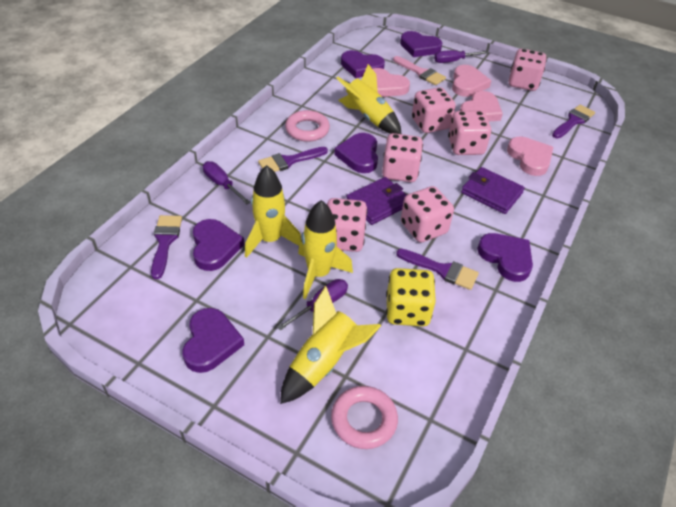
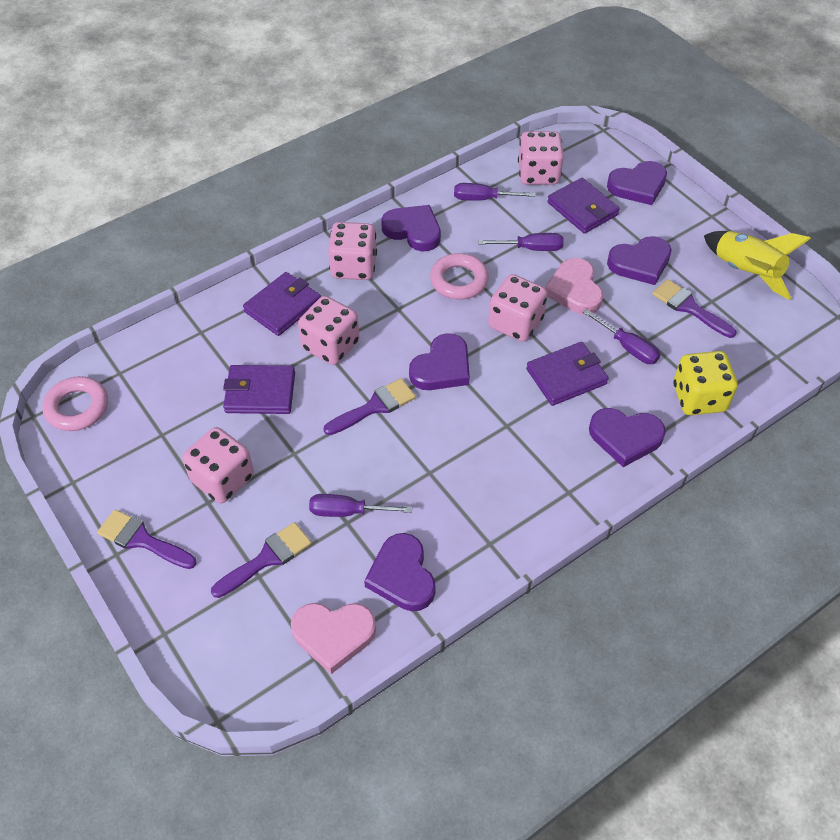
pink brush: [393,56,446,85] = 1 -> none = 0
pink dice: [327,198,368,252] [382,133,423,182] [401,186,454,242] [412,87,456,133] [448,111,491,155] [509,49,547,91] = 6 -> [182,427,254,503] [298,296,360,365] [328,222,377,280] [488,274,548,342] [518,131,564,185] = 5
pink heart: [373,68,410,97] [452,65,491,97] [460,91,503,122] [507,136,553,176] = 4 -> [291,603,376,674] [545,258,603,315] = 2
purple screwdriver: [203,161,251,204] [277,279,348,331] [434,50,488,63] = 3 -> [309,494,412,517] [454,183,536,201] [478,233,564,251] [583,309,660,364] = 4
purple wallet: [346,177,406,225] [461,167,525,214] = 2 -> [223,365,295,414] [243,272,321,336] [526,342,609,406] [547,178,620,234] = 4
yellow rocket: [245,165,302,258] [280,286,381,404] [298,200,353,299] [336,64,401,134] = 4 -> [704,231,811,300] = 1

